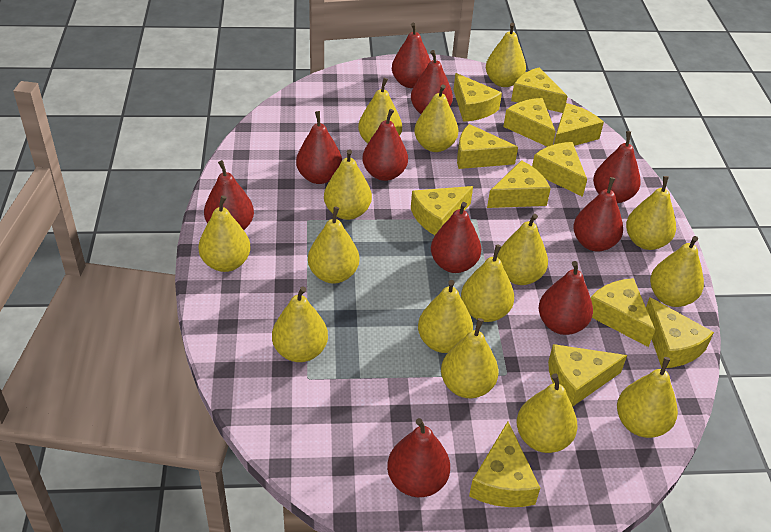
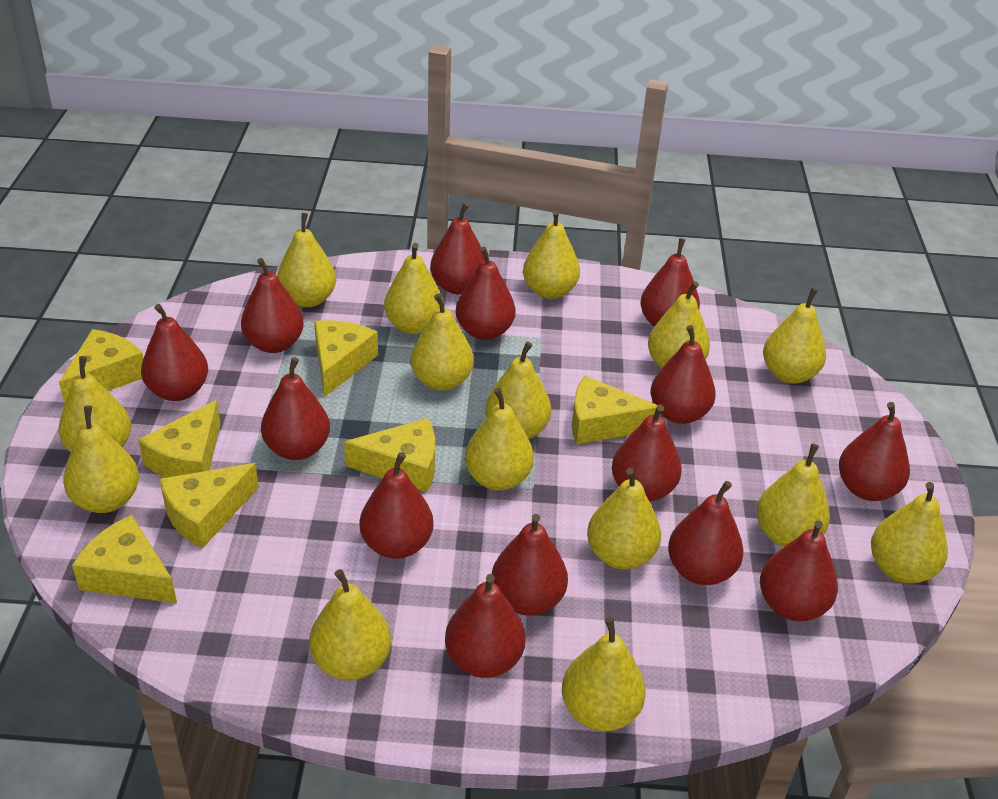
red pear: [204,160,254,230] [296,111,342,184] [362,109,408,181] [387,418,450,497] [392,23,431,88] [411,50,453,114] [431,202,481,273] [539,261,593,335] [573,177,623,252] [593,131,641,203] = 10 -> [141,304,208,401] [241,258,304,353] [261,357,330,460] [360,452,434,559] [430,203,485,295] [445,574,526,678] [456,247,516,340] [492,514,568,616] [612,404,682,501] [640,238,700,327] [650,325,716,424] [668,481,744,585] [760,520,838,621] [839,402,910,501] = 14
yellow cheese: [411,186,473,235] [453,73,502,122] [457,124,518,169] [469,422,540,507] [487,160,551,208] [503,98,556,147] [511,67,568,113] [532,142,587,197] [548,344,627,407] [554,103,604,146] [591,278,655,347] [646,297,714,368] = 12 -> [59,329,143,404] [72,515,177,603] [138,400,220,478] [159,463,259,549] [314,320,378,397] [344,418,435,492] [572,376,660,444] = 7

